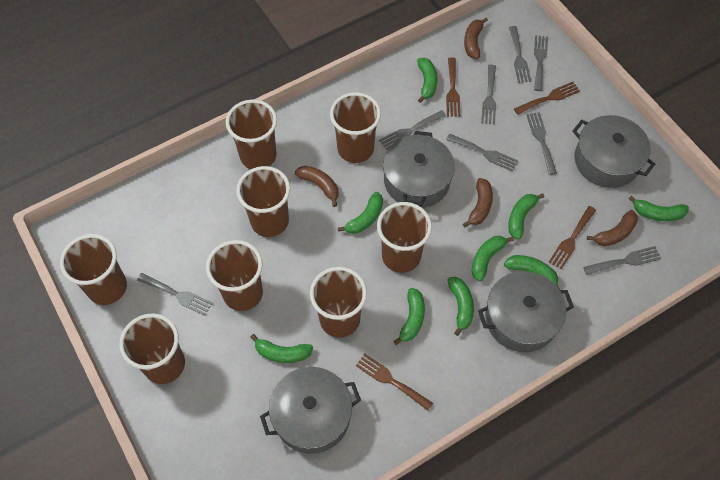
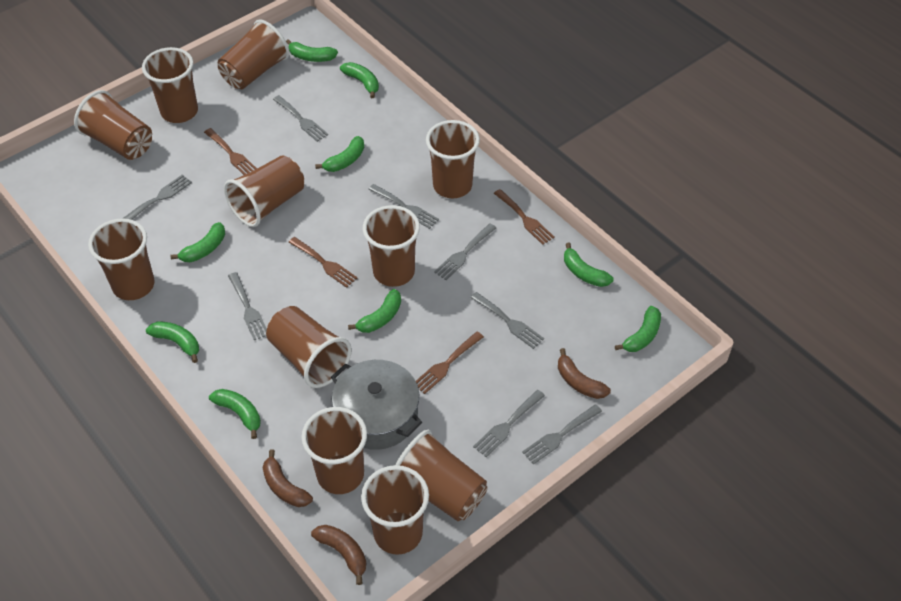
brown banana: [295,166,338,207] [463,178,493,227] [464,18,488,59] [587,210,638,246] = 4 -> [263,449,313,507] [311,525,366,585] [558,348,611,399] = 3
brown cup: [60,234,127,305] [119,313,185,384] [206,240,263,311] [226,100,277,169] [236,166,290,237] [310,267,367,338] [330,92,381,163] [377,202,432,273] = 8 -> [74,90,152,160] [88,219,155,300] [142,47,198,123] [218,19,290,89] [224,156,304,227] [266,306,352,388] [301,407,367,494] [361,465,429,555] [363,205,420,287] [395,430,488,521] [426,120,480,198] = 11
grey pot: [260,367,361,454] [383,131,455,208] [478,271,574,352] [572,115,655,188] = 4 -> [331,360,422,450] = 1

